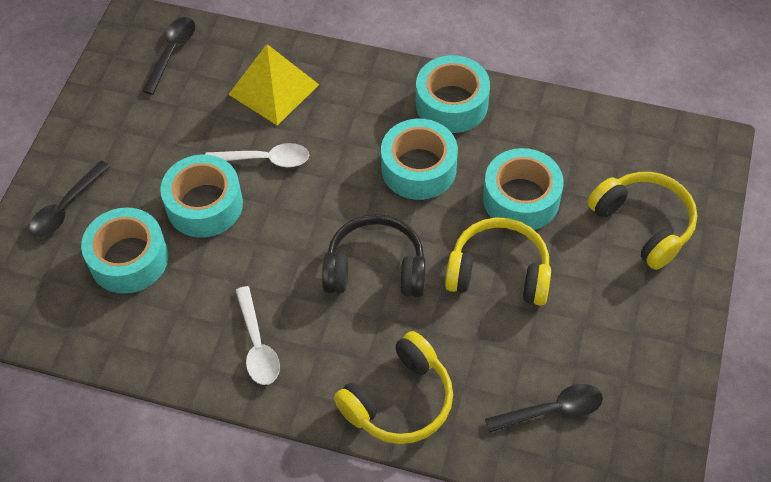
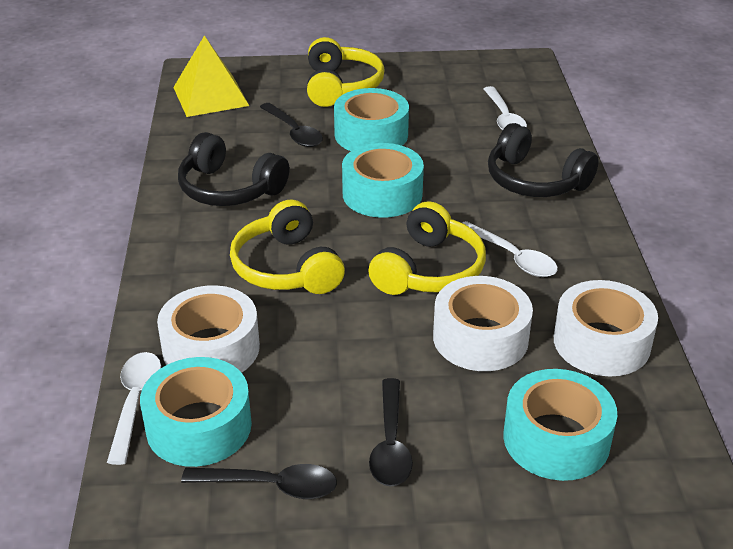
black headphones: [322,214,426,297] = 1 -> [178,132,289,206] [488,123,599,197] = 2
turquoise tape: [81,207,168,294] [160,154,243,238] [381,119,458,200] [416,55,490,133] [483,148,564,230] = 5 -> [140,357,252,467] [334,88,409,151] [342,143,424,218] [503,369,617,481] = 4
white spoon: [205,143,309,167] [235,286,280,385] = 2 -> [107,352,161,465] [462,221,558,277] [484,86,527,131] = 3
white tape: none = 0 -> [157,285,260,373] [433,276,533,371] [554,280,658,376] = 3

